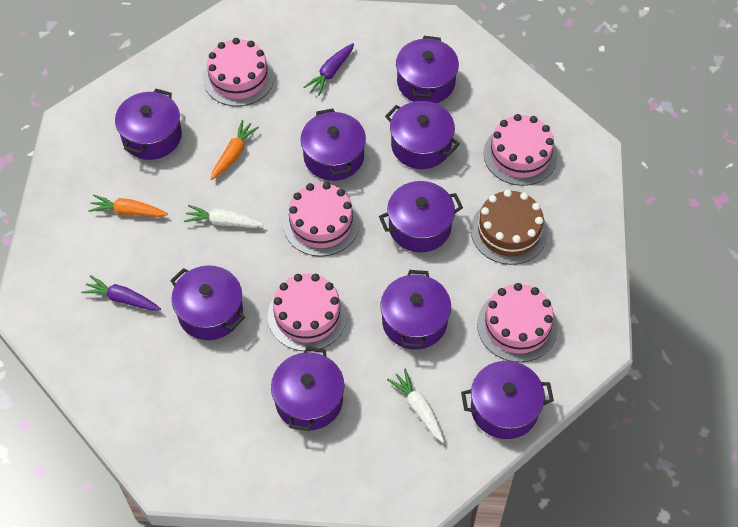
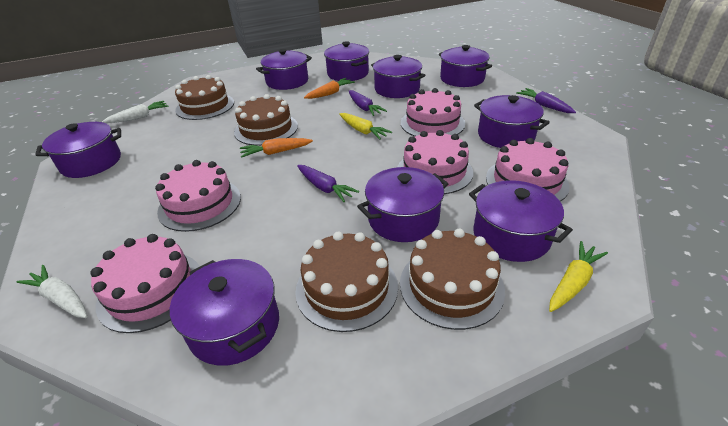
brown cake: [471,189,548,265] = 1 -> [175,75,234,120] [234,94,298,146] [295,232,398,332] [400,229,505,330] = 4
purple carrot: [81,275,161,311] [304,43,354,96] = 2 -> [297,165,359,202] [349,90,387,116] [516,88,576,113] = 3
yellow carrot: none = 0 -> [340,113,392,140] [549,241,608,312] = 2

